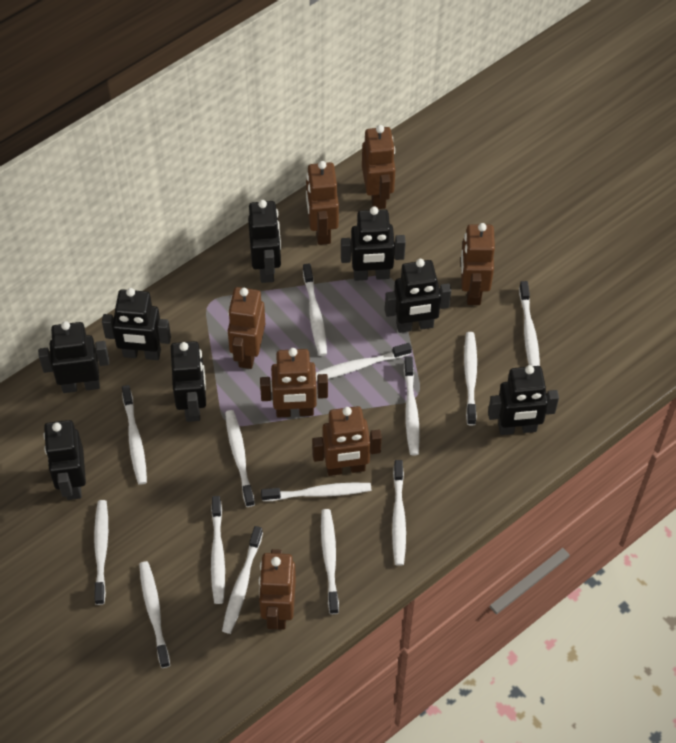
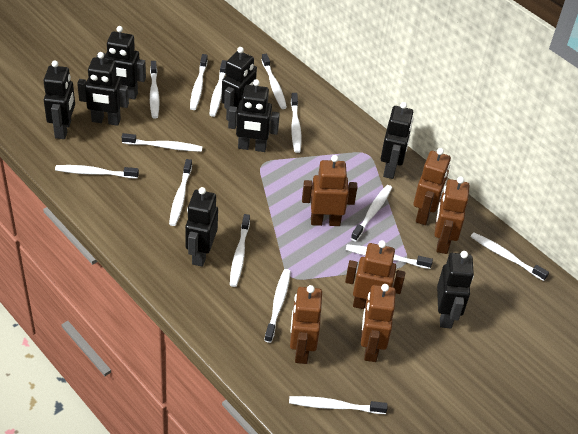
brown robot: [228,287,265,369] [259,549,296,630] [260,348,328,418] [306,161,339,245] [312,406,382,476] [362,125,396,209] [461,223,495,305] = 7 -> [290,285,322,364] [302,155,357,226] [345,240,405,309] [361,284,396,362] [413,148,451,225] [434,177,469,254] = 6

